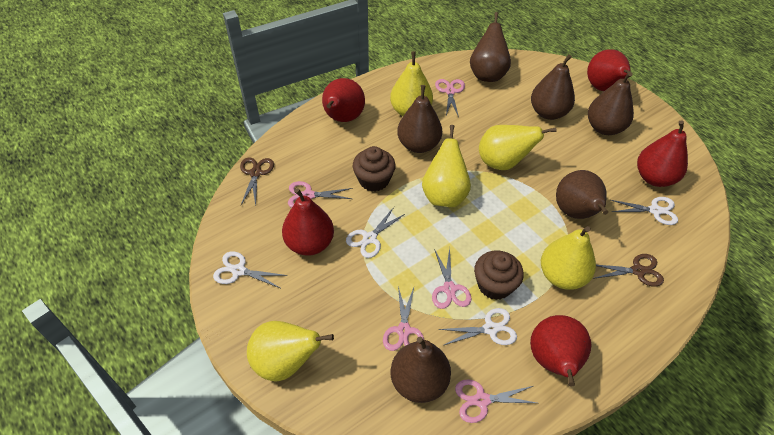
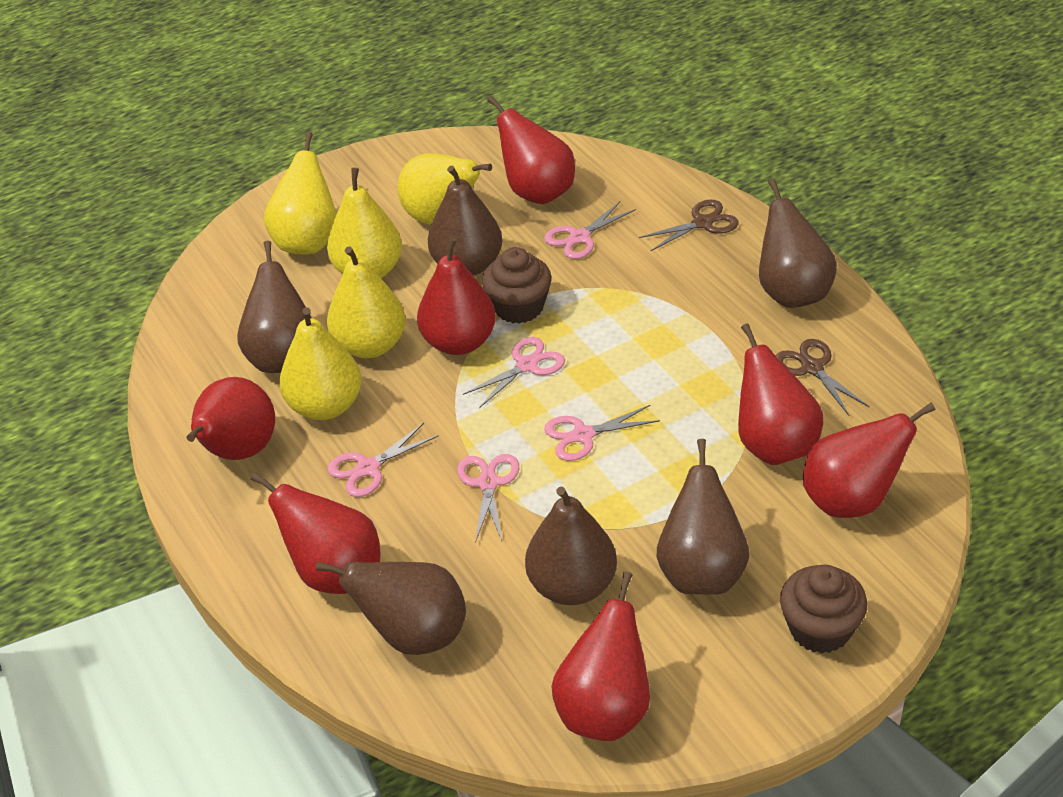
red pear: [282,188,334,256] [322,78,365,122] [530,315,591,386] [587,49,633,91] [637,120,688,187] = 5 -> [186,377,275,460] [251,472,381,594] [417,237,496,355] [487,96,575,204] [551,571,650,741] [738,323,823,465] [803,403,935,518] = 7
white scissors: [213,251,287,288] [346,207,406,258] [439,308,517,345] [611,197,678,225] = 4 -> none = 0

